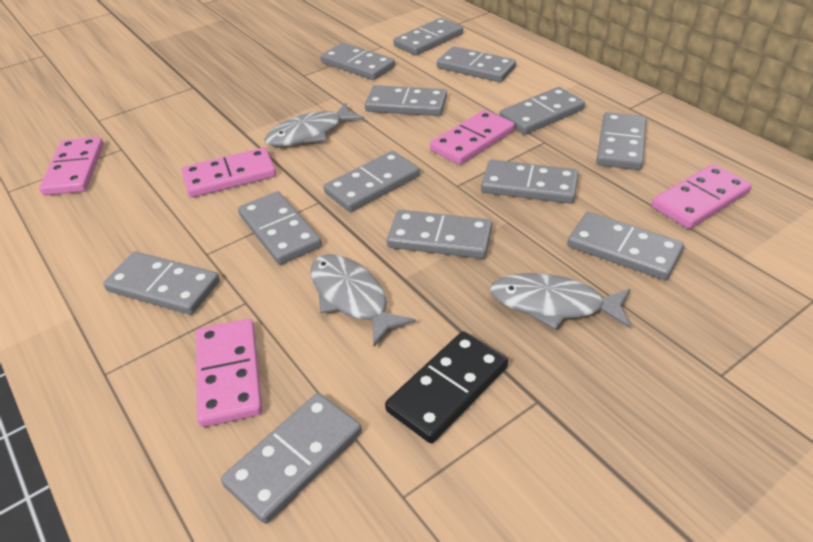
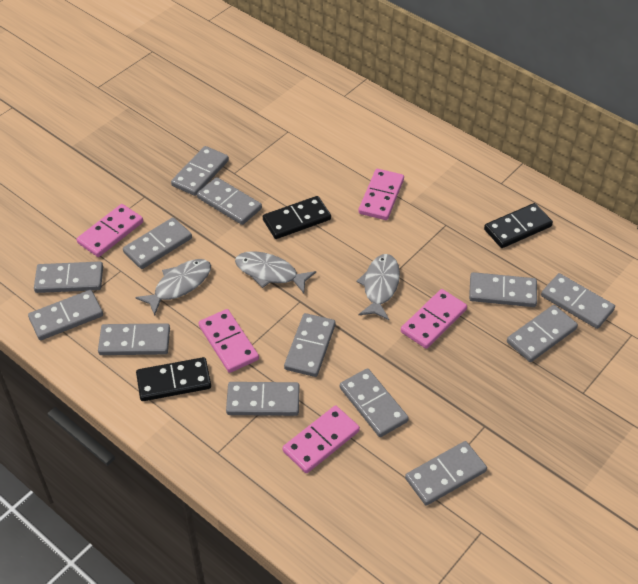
black domino: [385,331,508,443] = 1 -> [136,357,211,401] [263,196,331,239] [484,203,553,248] = 3

